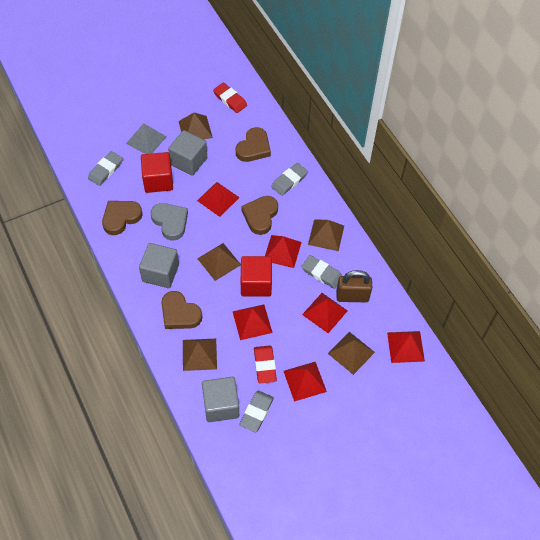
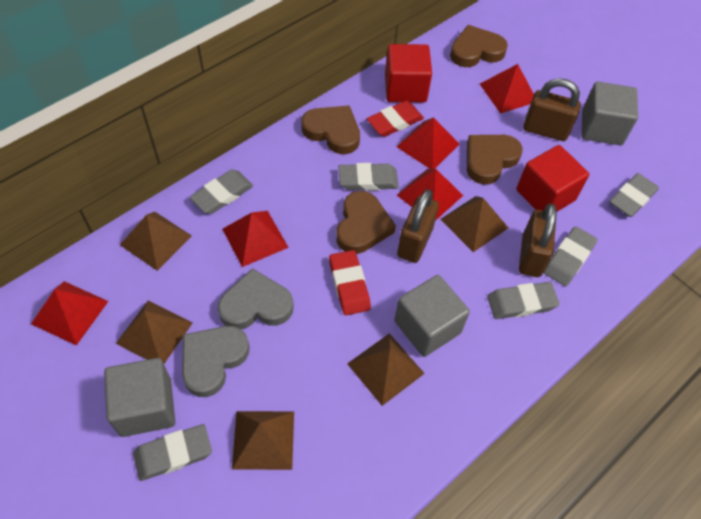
brown padlock: [336,270,372,302] = 1 -> [397,189,439,263] [519,204,556,277] [523,78,581,141] = 3
grey eraser: [88,151,123,186] [240,391,274,432] [271,163,308,196] [301,255,342,289] = 4 -> [133,424,212,481] [190,169,253,214] [338,163,399,191] [487,282,560,319] [544,226,598,286] [609,173,659,217] = 6
grey heart: [151,203,188,240] = 1 -> [182,326,249,397] [218,268,293,329] = 2
grey pyramid: [126,123,167,154] = 1 -> none = 0
red pyramid: [197,182,240,217] [232,304,273,340] [265,235,301,268] [284,362,327,402] [302,293,347,333] [387,331,425,363] = 6 -> [31,281,108,346] [222,211,289,267] [397,117,459,169] [397,169,463,221] [480,64,534,114] = 5

